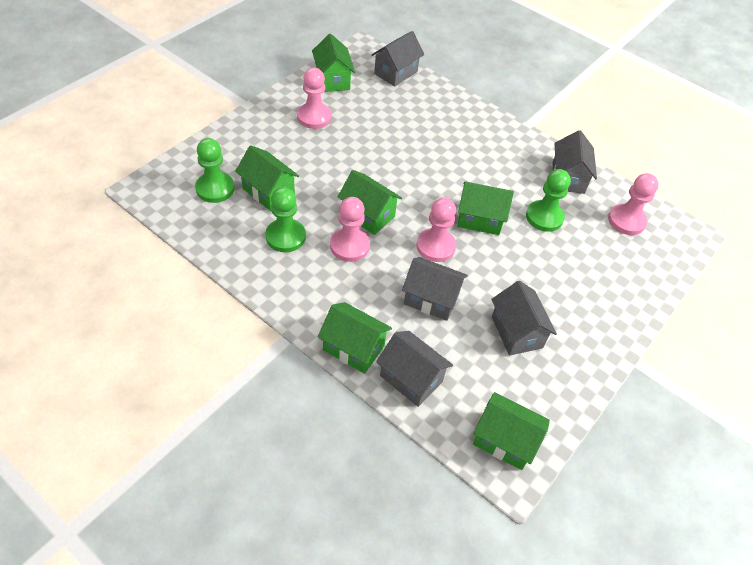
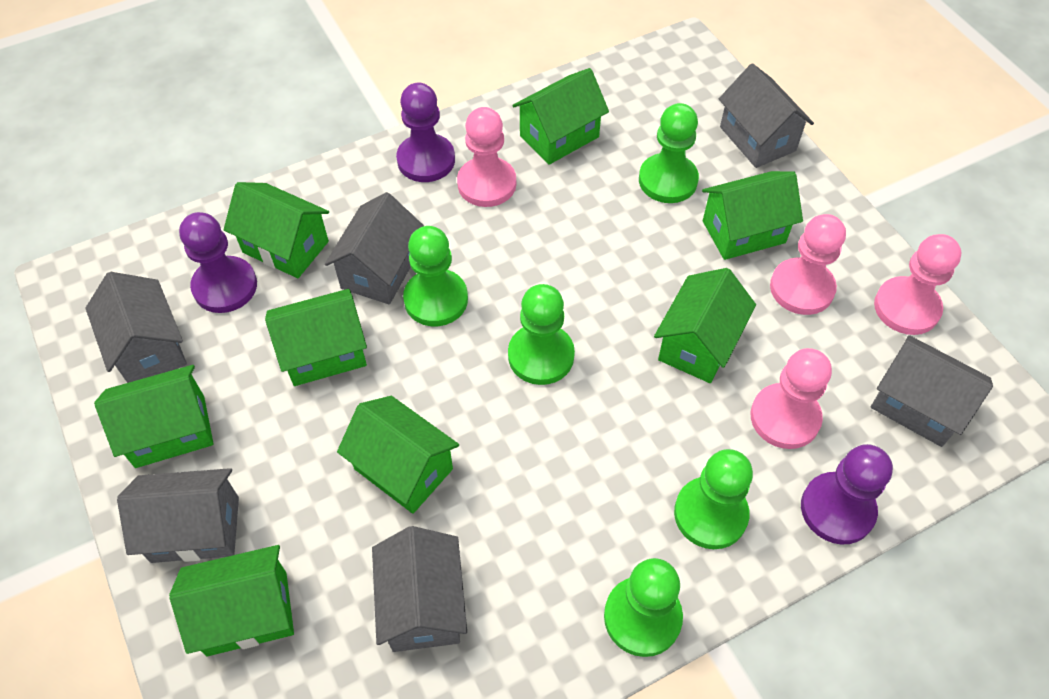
green house: [235,145,299,211] [312,34,355,92] [318,302,392,374] [338,170,402,235] [457,182,514,235] [473,392,550,470] = 6 -> [94,365,214,468] [169,545,294,656] [224,182,329,278] [265,289,367,386] [337,396,459,514] [513,68,609,165] [654,268,756,383] [702,171,803,260] = 8
green pawn: [195,138,235,203] [265,187,306,252] [526,169,571,232] = 3 -> [403,226,468,326] [508,284,575,385] [604,558,683,657] [639,103,699,203] [674,449,753,549] = 5
grey house: [372,31,424,87] [376,331,453,407] [402,257,468,321] [491,281,557,356] [552,130,597,194] = 5 -> [85,272,187,383] [117,468,239,563] [325,192,424,304] [372,526,467,652] [719,63,814,168] [871,335,993,447] = 6
purple pawn: none = 0 -> [179,212,257,313] [396,83,455,182] [801,444,893,545] = 3

